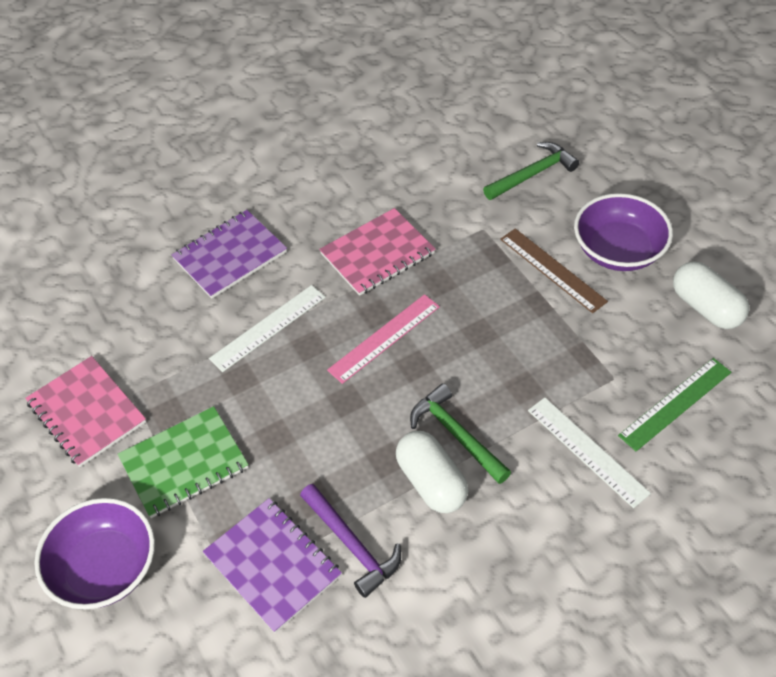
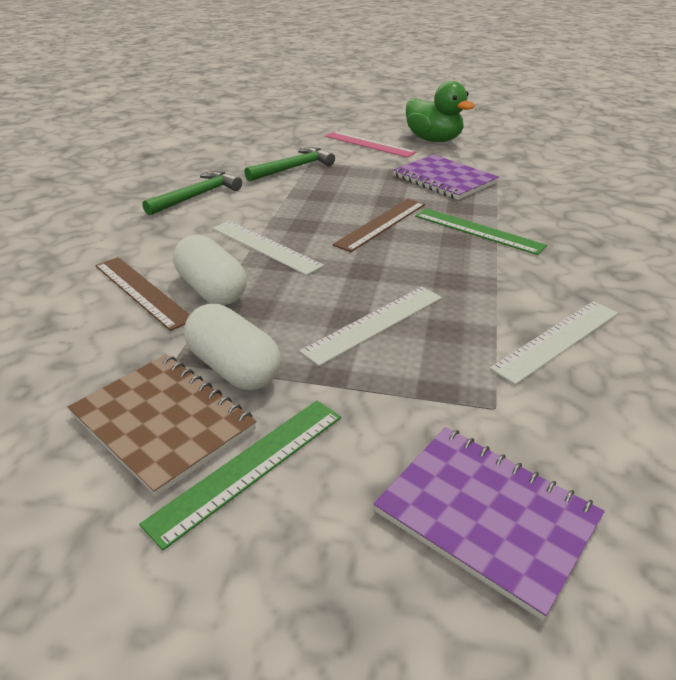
brown notebook: none = 0 -> [68,354,256,497] = 1
brown ruler: [500,228,608,313] = 1 -> [95,257,190,331] [332,199,425,252] = 2
green duck: none = 0 -> [406,81,475,142] = 1
green notebook: [118,406,249,518] = 1 -> none = 0
green ruler: [618,358,731,451] = 1 -> [139,401,341,550] [415,208,547,255] = 2
pink notebook: [25,356,146,467] [319,208,435,296] = 2 -> none = 0
purple bowl: [34,498,155,609] [574,193,673,271] = 2 -> none = 0
purple hammer: [300,484,401,598] = 1 -> none = 0
white ruler: [209,285,326,372] [528,397,651,508] = 2 -> [212,221,324,275] [300,287,442,366] [490,301,618,385] = 3

